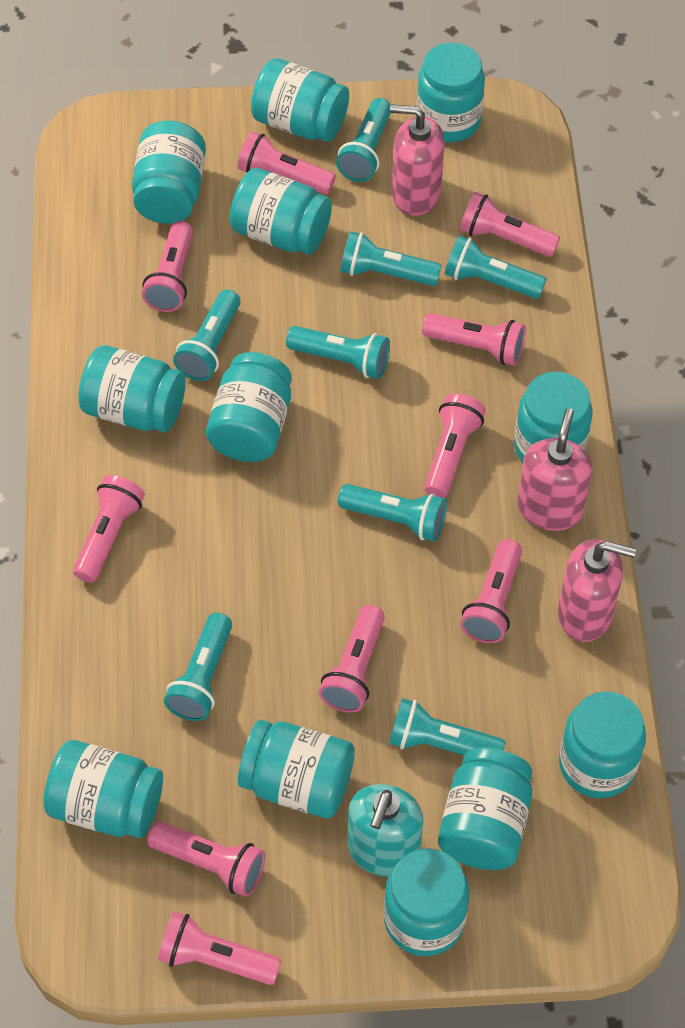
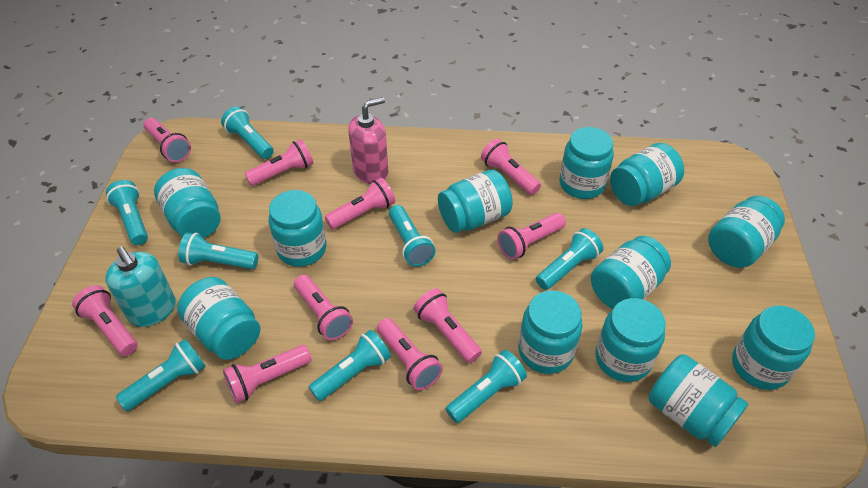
pink soap dispenser: [390,104,445,216] [517,408,592,531] [558,539,636,642] = 3 -> [348,97,388,184] = 1

